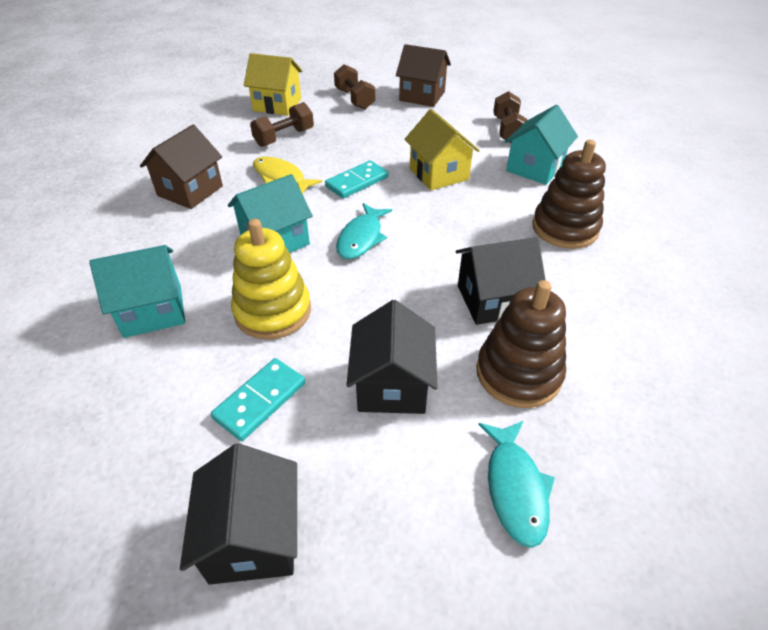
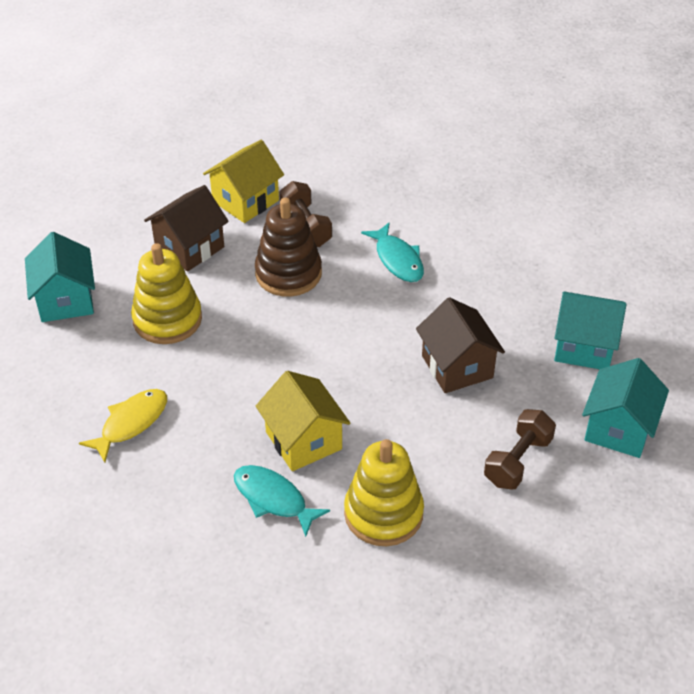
black house: [180,443,297,585] [346,300,438,414] [456,237,545,325] = 3 -> none = 0
brown dumbbell: [250,102,314,147] [334,64,375,109] [493,91,527,143] = 3 -> [279,181,332,247] [484,409,556,490] = 2
brown stacking toy: [476,280,566,408] [532,140,606,249] = 2 -> [255,198,322,297] = 1
turquoise domino: [211,358,305,441] [325,160,388,198] = 2 -> none = 0
yellow stacking toy: [231,219,311,340] = 1 -> [131,243,202,344] [344,439,424,546] = 2

